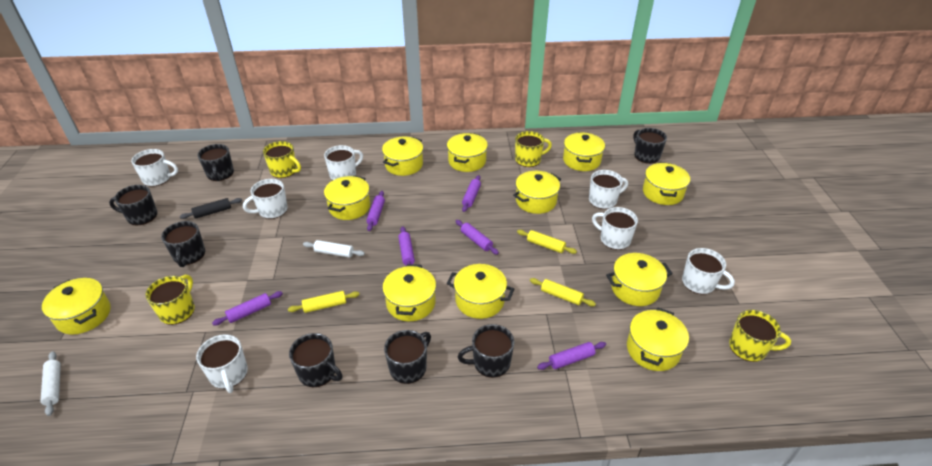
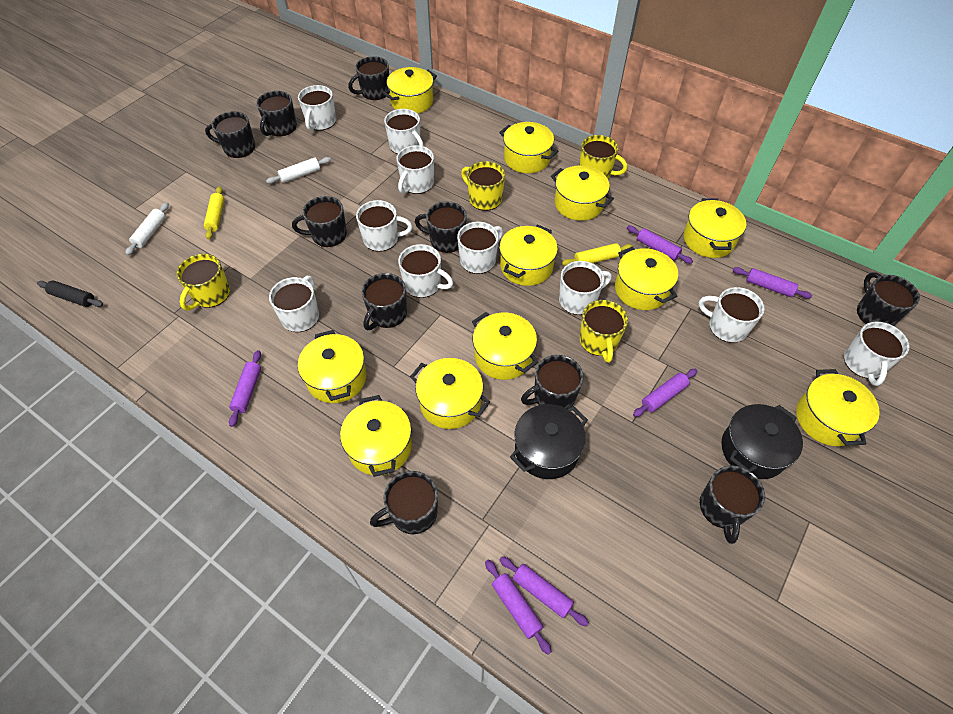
black mug: [109,185,157,226] [161,221,205,267] [198,144,234,181] [289,333,343,387] [384,330,431,384] [458,324,514,378] [633,128,667,164] = 7 -> [205,111,255,158] [256,91,297,136] [292,196,347,247] [348,56,389,100] [362,273,407,330] [370,471,438,534] [415,201,467,253] [521,355,584,409] [700,465,765,544] [857,272,920,326] = 10
black pot: none = 0 -> [510,404,588,479] [721,404,803,479] = 2
white mug: [131,149,178,187] [196,334,248,393] [243,179,288,219] [324,145,363,180] [589,170,628,209] [592,207,638,250] [682,248,735,294] = 7 -> [269,276,319,332] [298,85,336,131] [356,200,413,252] [384,109,424,154] [396,145,434,194] [398,244,453,298] [457,222,503,274] [559,261,612,315] [698,287,765,343] [844,321,910,386] = 10
yellow rolling pin: [288,291,360,313] [517,230,577,254] [530,278,596,306] = 3 -> [204,186,224,239] [562,243,633,266] = 2

